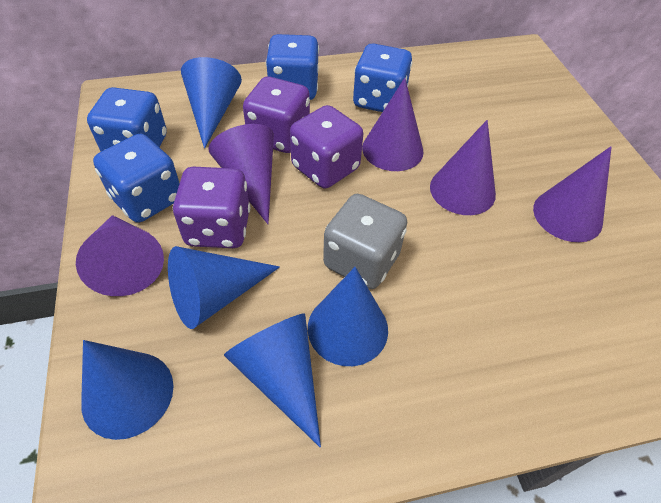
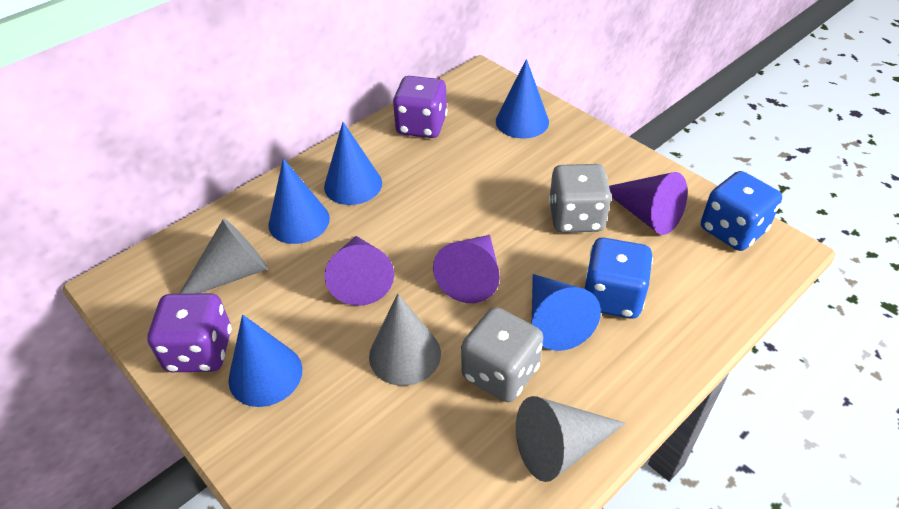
blue dice: [87,87,167,152] [93,133,180,223] [266,34,319,100] [353,43,412,112] = 4 -> [584,238,653,319] [701,171,782,251] = 2
grey cone: none = 0 -> [179,218,268,294] [369,294,441,386] [516,396,626,482] = 3
grey dice: [323,194,407,289] = 1 -> [461,307,543,402] [549,164,612,233] = 2
purple cone: [76,215,164,296] [208,124,274,224] [362,78,424,171] [430,120,496,215] [533,146,612,242] = 5 -> [324,236,394,306] [433,235,500,303] [609,172,687,235] = 3
purple dice: [173,167,250,248] [243,76,310,153] [290,105,363,188] = 3 -> [147,293,231,372] [393,76,447,138] = 2

